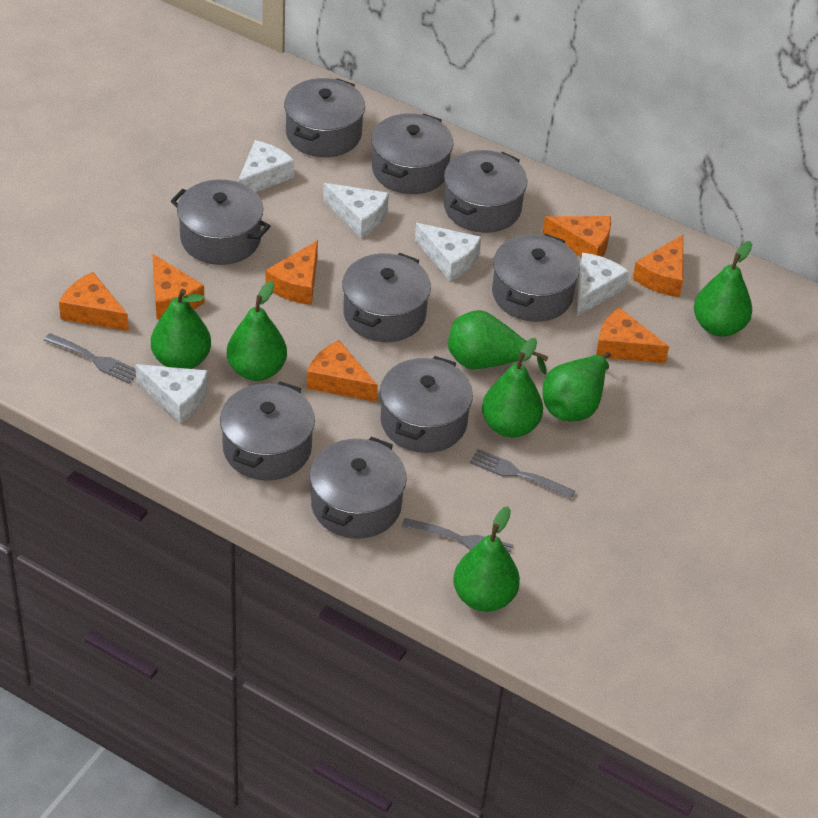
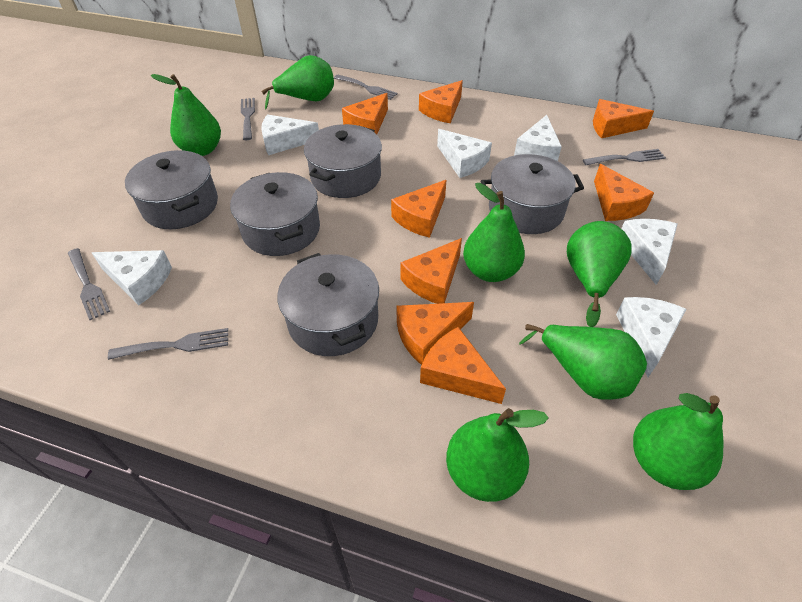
grey fork: [44,333,136,383] [401,518,513,554] [470,449,575,499] = 3 -> [68,248,110,320] [108,328,228,360] [241,98,255,140] [334,75,398,100] [583,149,666,165] = 5
grey pot: [171,180,270,265] [220,381,315,481] [284,78,365,157] [309,437,407,539] [342,253,431,342] [371,113,453,194] [380,356,473,453] [444,150,527,233] [492,234,580,322] = 9 -> [125,150,218,229] [230,172,320,256] [277,253,379,356] [304,124,382,198] [480,154,584,234] = 5
orange cheese: [59,272,129,331] [152,254,205,319] [265,240,318,305] [307,340,378,402] [543,216,611,257] [596,307,669,363] [633,235,683,297] = 7 -> [342,93,388,134] [391,180,446,238] [396,302,474,365] [400,238,462,304] [419,80,463,123] [420,327,506,404] [593,99,654,138] [594,164,654,221] = 8
white cheese: [135,364,208,423] [238,140,294,192] [323,183,389,238] [415,223,481,281] [577,253,629,316] = 5 -> [92,250,172,306] [261,114,319,155] [437,129,492,178] [514,115,562,161] [616,297,686,377] [621,219,678,285] = 6

